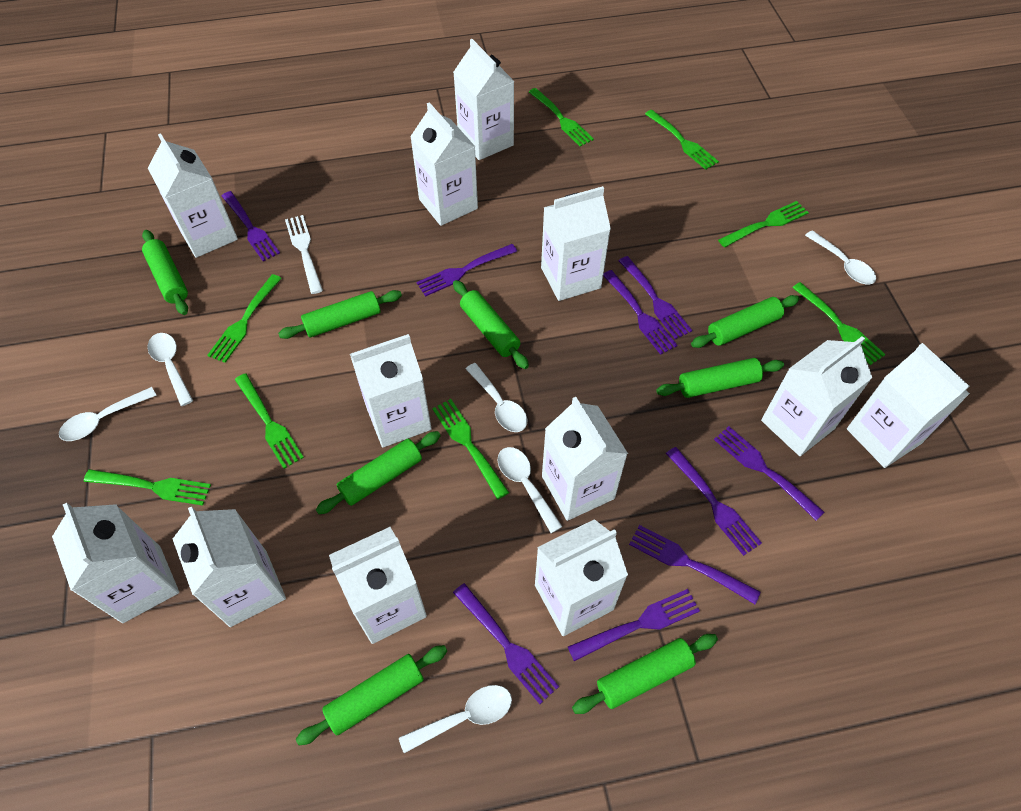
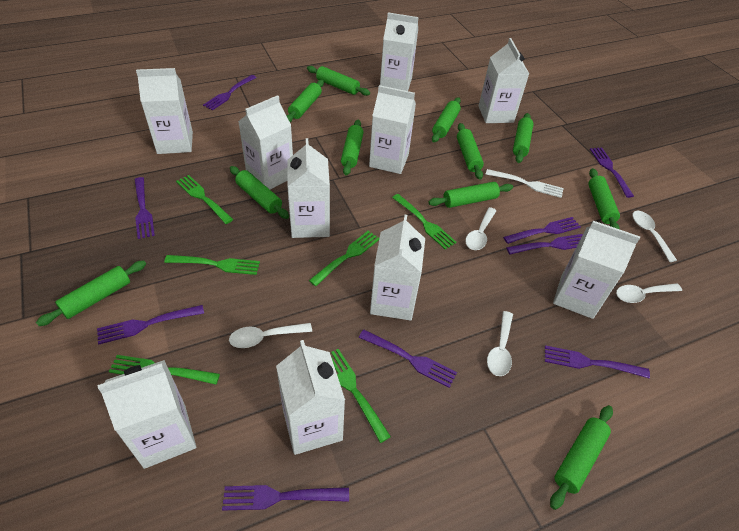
green fork: [84,469,211,505] [207,274,282,363] [235,373,304,469] [432,399,509,499] [529,88,594,146] [645,110,719,170] [718,201,809,247] [792,282,886,365] = 8 -> [109,355,220,384] [164,255,260,275] [176,175,233,224] [309,231,379,286] [331,349,391,443] [392,194,456,249] = 6
green rolling pin: [142,230,188,315] [278,290,402,339] [296,645,447,745] [316,431,441,514] [453,280,529,369] [572,634,718,714] [656,358,784,398] [691,295,799,348] = 8 -> [36,260,146,326] [230,166,289,219] [287,80,324,122] [307,66,370,96] [341,120,364,175] [428,182,513,208] [432,97,461,142] [457,123,484,179] [513,113,534,163] [550,405,613,510] [588,168,620,229] = 11
white carton: [52,503,179,623] [148,133,238,258] [173,507,286,627] [329,527,427,644] [350,334,432,447] [410,102,478,226] [453,39,514,160] [535,519,628,636] [541,186,611,301] [542,397,628,521] [761,336,872,456] [847,343,970,468] = 12 -> [97,360,196,469] [136,68,193,154] [238,95,293,190] [276,340,345,455] [287,138,330,238] [369,85,416,174] [370,215,425,321] [380,12,419,91] [479,38,529,123] [553,221,640,319] = 10
white spoon: [59,387,157,441] [147,333,193,406] [399,685,512,753] [466,363,527,432] [497,447,563,533] [805,230,876,284] = 6 -> [229,323,312,348] [466,207,496,250] [487,311,513,376] [616,283,682,303] [632,211,677,262] = 5

